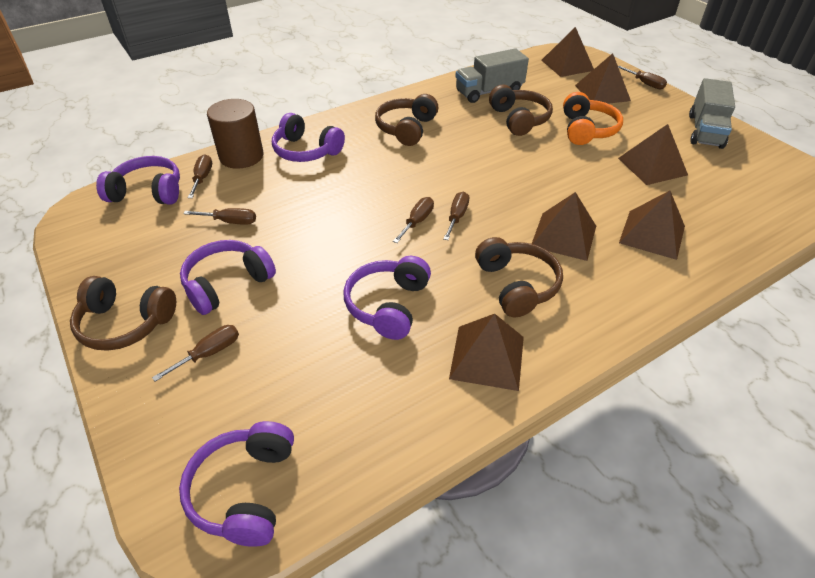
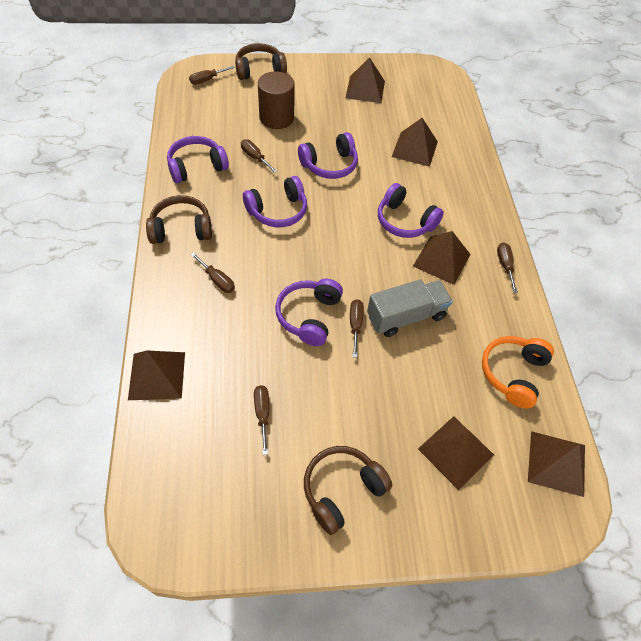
brown headphones: [70,276,176,351] [375,94,438,146] [475,237,563,318] [489,85,553,136] = 4 -> [146,195,212,244] [235,43,287,80] [304,446,392,535] = 3
grey truck: [455,48,529,103] [689,78,735,149] = 2 -> [367,279,453,337] = 1

